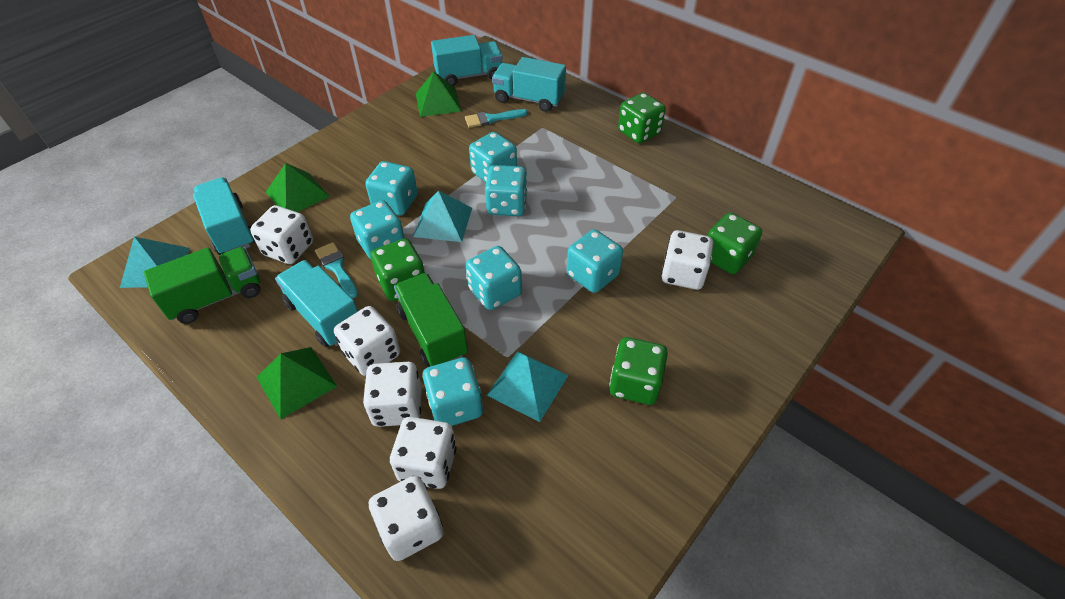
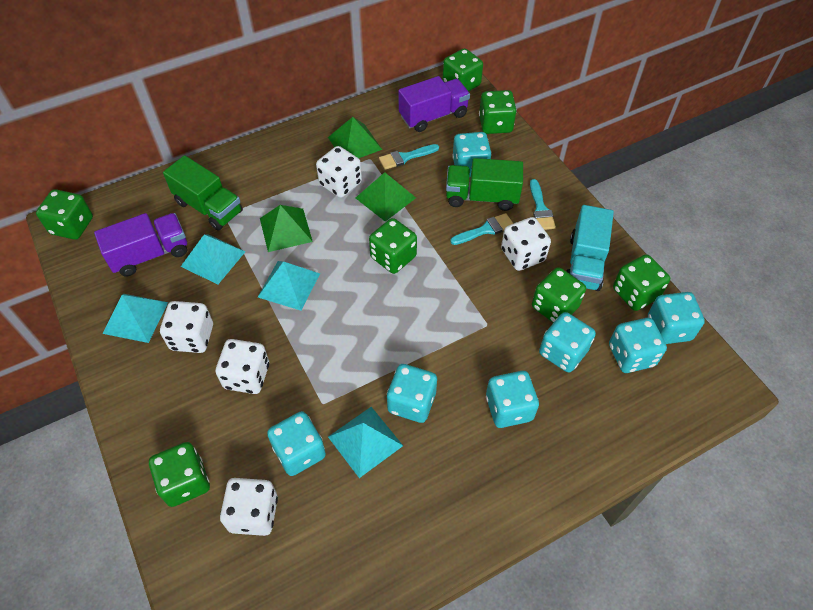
green dice: [370,238,425,301] [609,337,668,405] [618,92,666,144] [708,212,762,274] = 4 -> [36,189,93,240] [149,442,210,507] [369,218,417,274] [443,48,483,92] [479,90,517,134] [532,267,586,323] [613,254,670,311] = 7
purple truck: none = 0 -> [94,213,187,276] [398,76,470,132] = 2
turquoise brush: [315,242,358,298] [465,109,528,128] = 2 -> [379,144,439,170] [450,213,513,245] [530,179,556,230] = 3
turquoise pyramid: [120,237,190,288] [413,191,472,242] [487,351,569,422] = 3 -> [103,294,168,343] [181,235,246,284] [258,261,320,311] [328,407,403,478] = 4
turquoise truck: [193,177,255,255] [275,260,358,347] [431,35,503,86] [492,57,566,112] = 4 -> [566,205,614,291] = 1
white dice: [250,205,313,264] [334,306,400,376] [363,362,422,427] [369,476,443,561] [390,417,457,489] [661,230,713,290] = 6 -> [160,301,213,353] [215,339,269,394] [220,478,278,536] [316,146,362,198] [501,217,551,271] = 5

